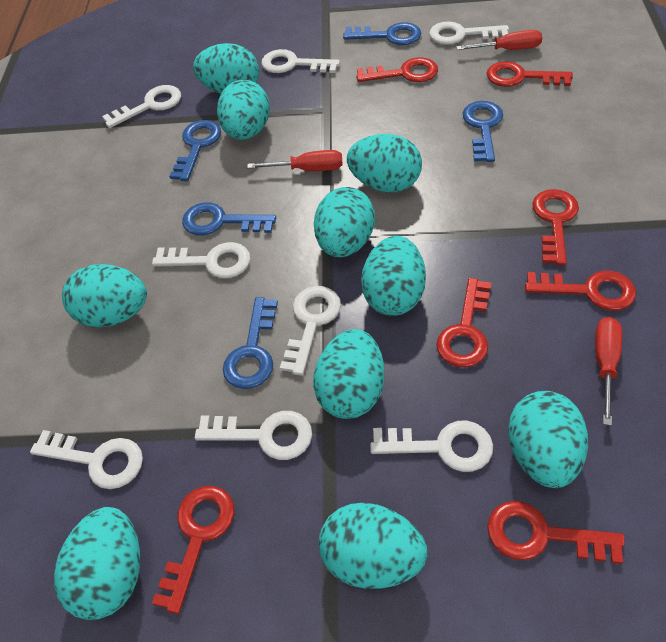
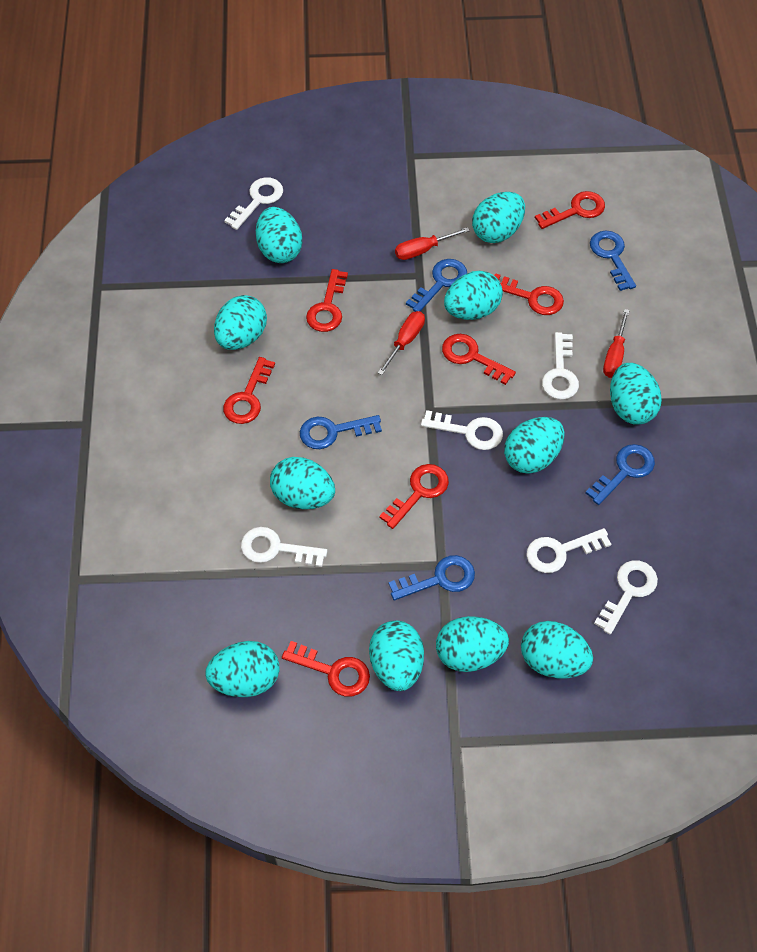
turquoise egg: [54,507,140,620] [62,264,147,327] [193,43,259,94] [217,80,270,140] [313,329,384,419] [314,187,375,257] [319,503,427,589] [347,134,422,192] [361,236,426,316] [508,391,588,488] = 10 -> [205,641,279,697] [214,295,267,350] [256,207,302,263] [270,457,335,509] [369,621,424,691] [436,616,509,672] [444,271,503,320] [472,192,525,243] [504,417,565,474] [521,621,593,679] [610,363,662,424] = 11
white key: [30,430,143,489] [102,85,181,128] [152,242,250,278] [195,411,312,460] [262,49,340,73] [280,286,341,376] [370,420,493,472] [429,21,509,45] = 8 -> [224,177,283,230] [241,527,327,567] [421,410,503,450] [526,528,611,573] [542,332,579,400] [594,560,658,635] = 6

